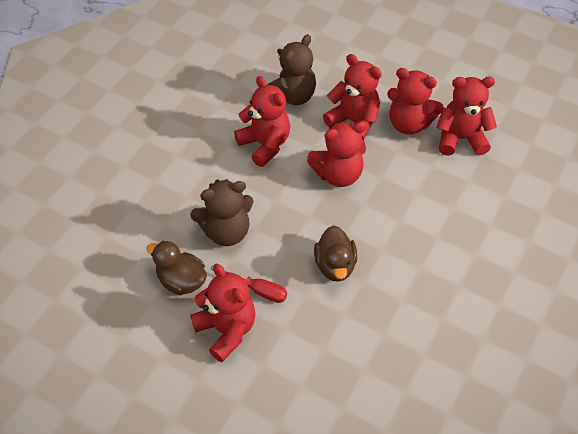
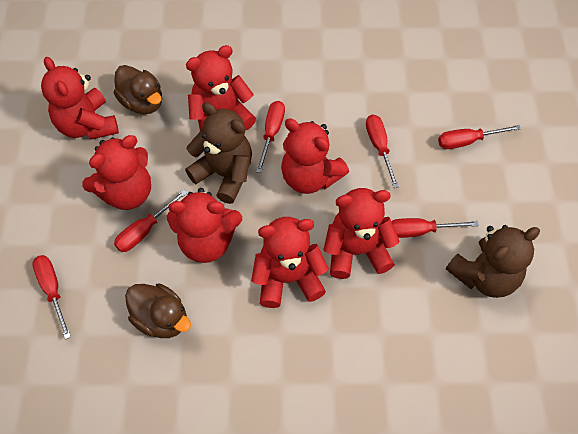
red screwdriver: [210,265,287,303] = 1 -> [32,255,71,340] [114,189,188,252] [256,101,285,173] [366,115,399,188] [391,218,479,238] [438,125,521,149] = 6
red teddy bear: [190,264,256,362] [234,76,290,167] [307,121,367,187] [323,54,382,141] [387,68,443,134] [436,77,497,156] = 6 -> [41,57,119,140] [82,135,151,210] [167,188,242,263] [186,45,256,131] [251,217,329,308] [281,118,349,194] [323,188,400,279] = 7

